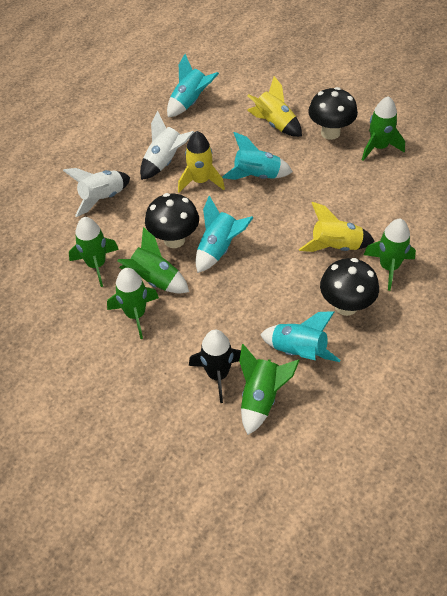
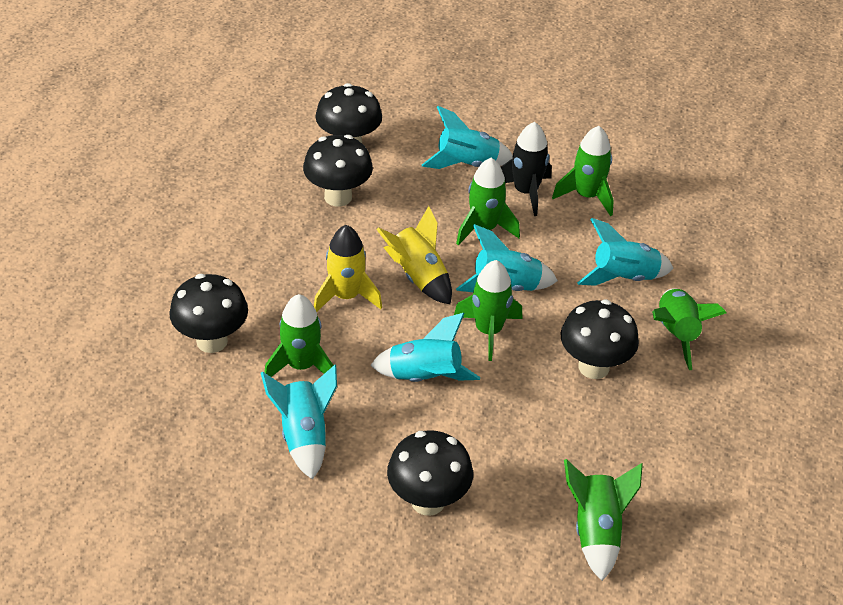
black mushroom: [145,193,199,248] [308,87,358,140] [320,258,379,316] = 3 -> [169,274,248,353] [303,135,373,207] [316,83,382,143] [387,430,473,516] [560,299,639,379] = 5
turquoise rocket: [167,54,219,117] [196,196,254,273] [222,132,293,180] [260,311,340,362] = 4 -> [261,365,337,480] [370,313,480,382] [422,106,513,169] [456,224,558,292] [577,218,674,286] = 5
white rocket: [63,168,130,217] [140,111,194,180] = 2 -> none = 0
yellow rocket: [178,131,225,192] [247,76,302,137] [299,202,375,252] = 3 -> [314,225,382,312] [376,206,452,304] = 2

